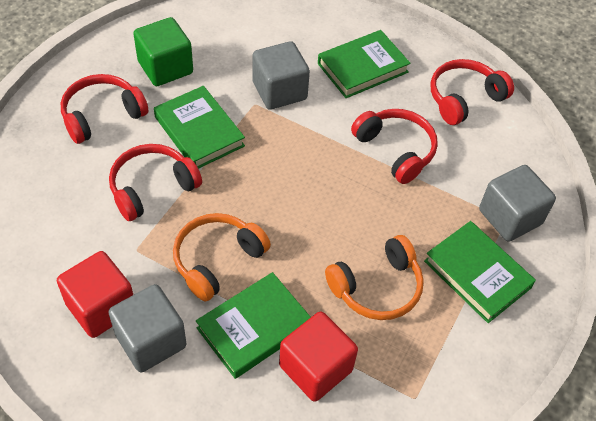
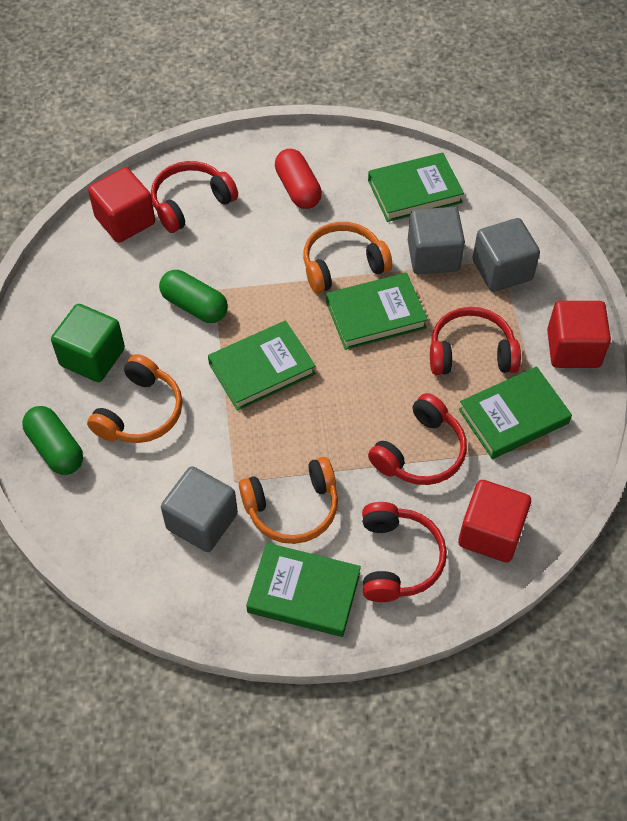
green book: [154,86,245,169] [196,272,311,379] [318,30,411,98] [424,221,536,323] = 4 -> [208,321,316,411] [246,543,361,637] [326,273,428,350] [368,153,464,222] [459,367,572,459] = 5
green capsule: none = 0 -> [22,406,83,475] [159,270,228,323] = 2
orange headphones: [173,213,271,301] [325,235,424,320] = 2 -> [87,354,182,443] [239,457,338,544] [303,222,392,293] = 3
red capsule: none = 0 -> [275,149,322,209] = 1
red cube: [57,251,133,338] [279,311,358,402] = 2 -> [88,167,155,243] [458,480,531,563] [547,301,611,368] = 3

